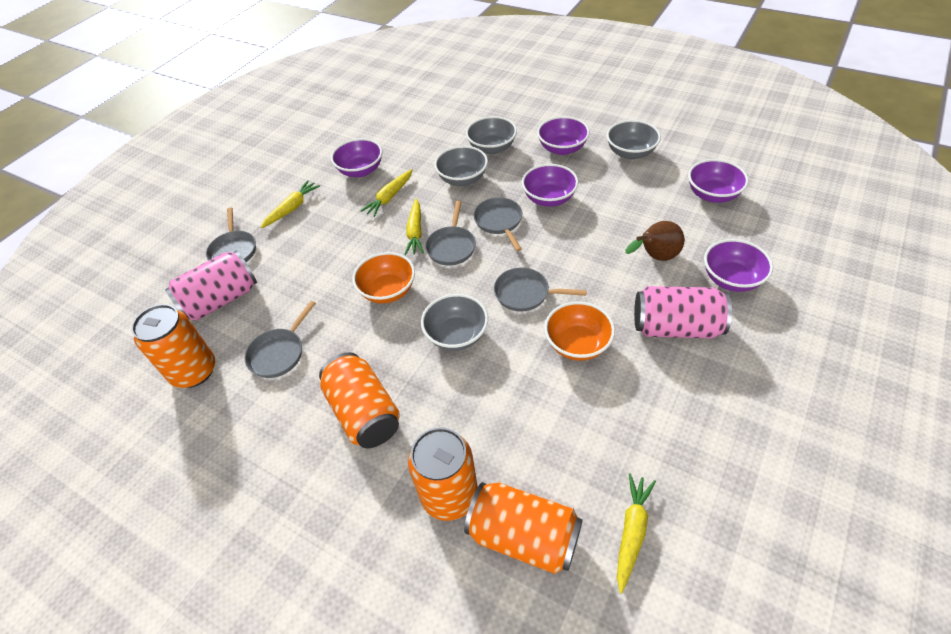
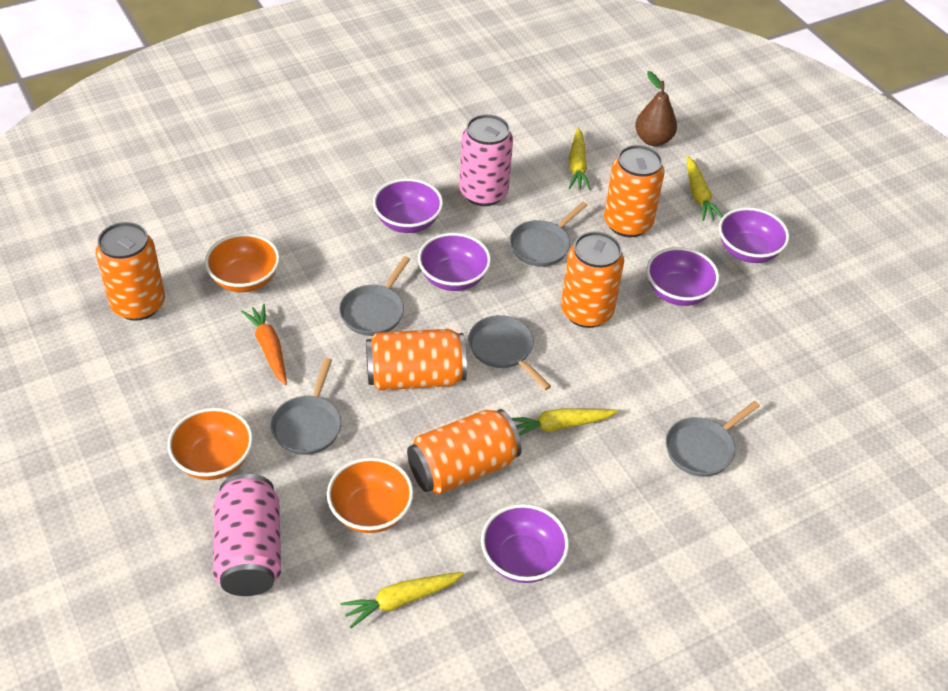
grey bowl: [421,294,488,351] [434,146,488,186] [466,116,517,154] [606,120,661,159] = 4 -> none = 0
orange bowl: [352,252,415,304] [544,301,615,361] = 2 -> [168,408,253,480] [205,233,280,292] [327,457,414,533] = 3
orange can: [131,304,215,388] [319,352,400,448] [408,428,478,521] [464,482,583,574] = 4 -> [96,222,165,321] [366,329,467,390] [407,409,522,494] [561,231,624,328] [604,145,665,237] = 5
orange carrot: none = 0 -> [241,304,287,385] = 1

